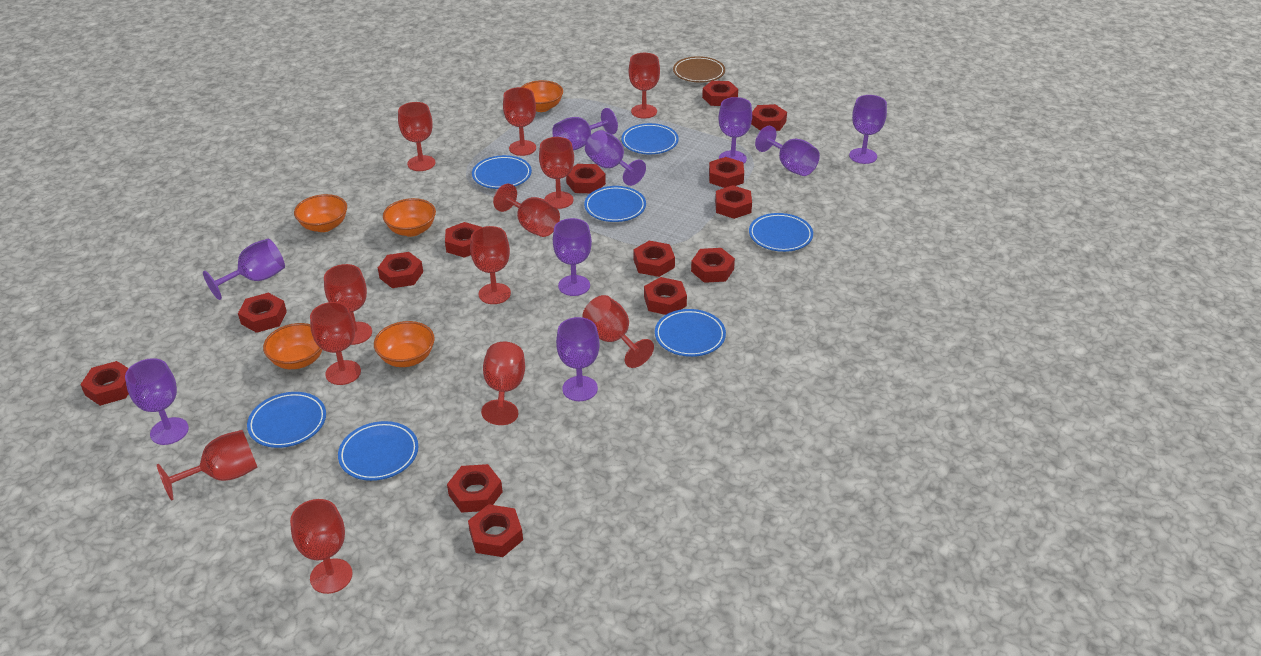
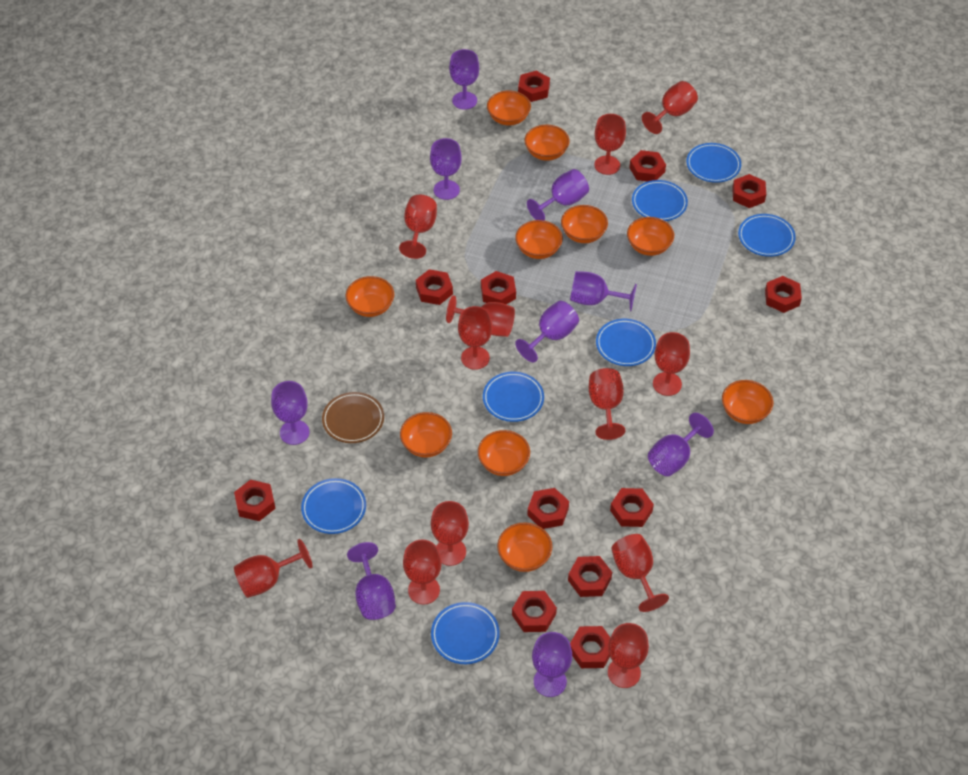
orange bowl: [263,323,322,369] [294,194,347,232] [374,321,435,367] [383,198,436,237] [521,80,563,112] = 5 -> [346,276,394,317] [400,412,452,458] [478,430,530,476] [487,90,531,126] [497,522,552,572] [515,220,563,259] [525,125,570,161] [561,205,608,243] [627,217,674,256] [722,380,773,424] = 10
red nut: [80,361,129,406] [238,293,287,333] [378,252,423,288] [445,222,481,258] [447,464,503,513] [468,504,523,557] [566,164,606,193] [634,241,675,277] [644,277,687,315] [691,248,735,283] [702,81,738,106] [709,157,744,188] [715,185,752,219] [751,104,787,131] = 14 -> [234,480,276,521] [416,269,453,305] [481,271,516,304] [512,591,557,632] [518,71,550,102] [527,488,569,529] [568,556,612,597] [570,626,610,668] [610,488,654,527] [629,150,666,182] [732,174,766,208] [765,276,802,313] = 12

